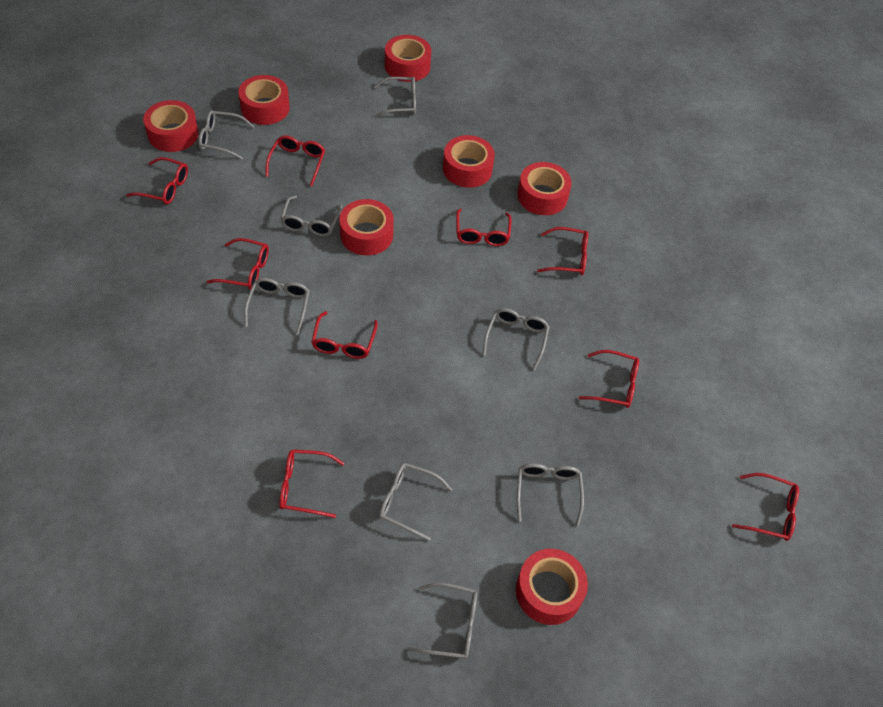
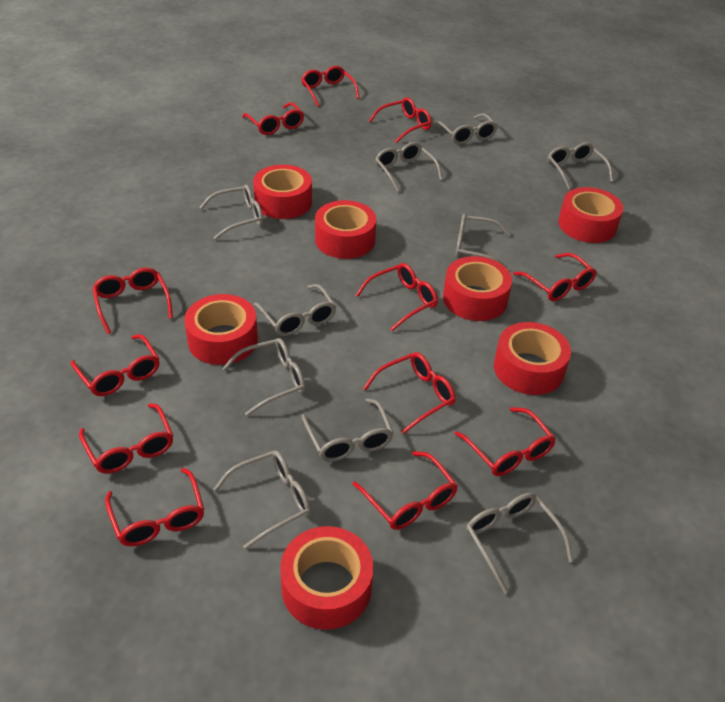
grey glasses: [199,110,255,159] [244,278,310,335] [280,196,342,236] [374,77,416,118] [379,463,452,541] [408,582,478,659] [483,308,550,370] [517,463,584,526] = 8 -> [199,184,263,240] [213,450,311,549] [222,338,305,416] [254,284,336,336] [302,398,394,462] [375,142,443,192] [434,113,498,144] [455,214,511,268] [466,493,573,594] [547,142,613,190] = 10
red glasses: [126,157,188,204] [206,238,269,290] [265,135,325,187] [279,450,344,518] [311,311,378,359] [456,209,512,246] [537,227,588,275] [578,350,639,408] [732,473,799,541] = 9 -> [71,334,160,396] [79,403,173,474] [92,268,173,334] [105,468,204,546] [242,102,304,135] [301,66,360,107] [353,451,458,530] [356,263,438,331] [363,352,456,434] [369,98,432,143] [455,407,556,476] [513,253,597,301] = 12

